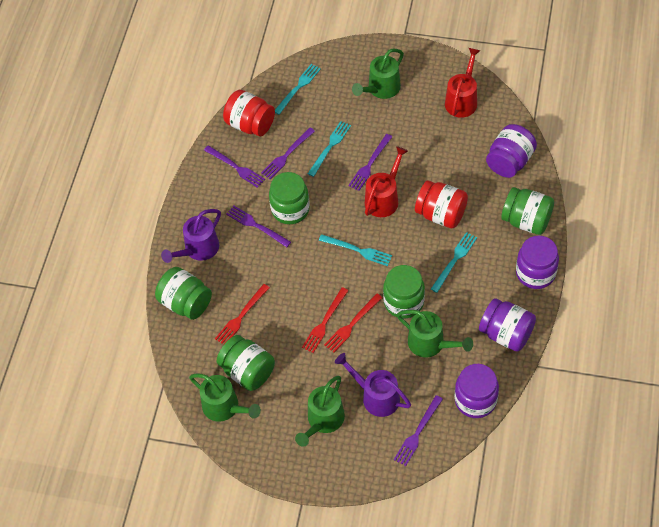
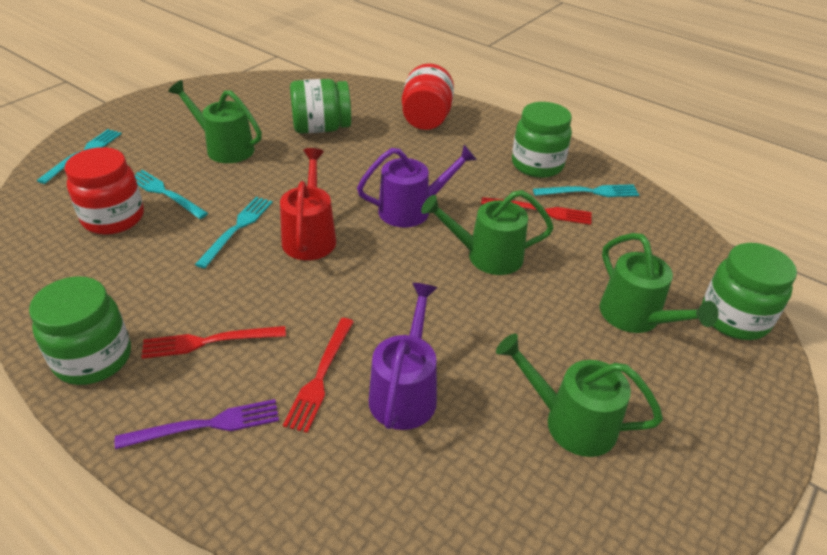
green jar: [155,267,212,320] [217,335,275,391] [269,172,310,224] [383,265,425,319] [501,187,554,235] = 5 -> [29,276,131,385] [290,79,351,134] [512,102,572,178] [702,243,797,340] = 4
purple fork: [204,145,265,188] [226,206,291,247] [261,128,315,179] [348,134,392,191] [394,395,443,466] = 5 -> [115,399,279,449] = 1
purple jar: [455,364,499,418] [479,298,536,352] [486,124,537,178] [516,236,559,289] = 4 -> none = 0
red watering can: [365,146,408,217] [445,48,481,118] = 2 -> [280,148,336,260] = 1

